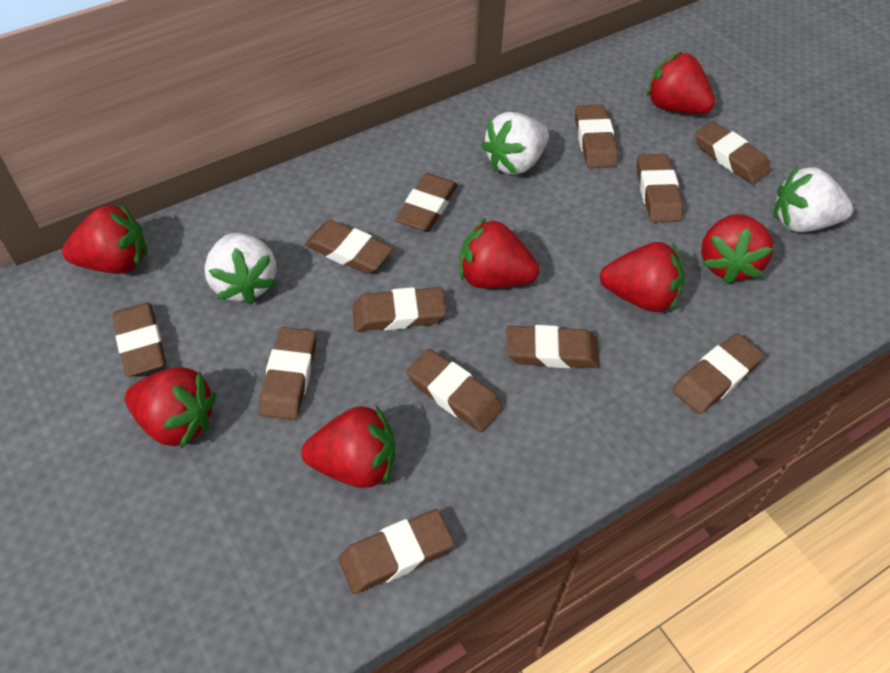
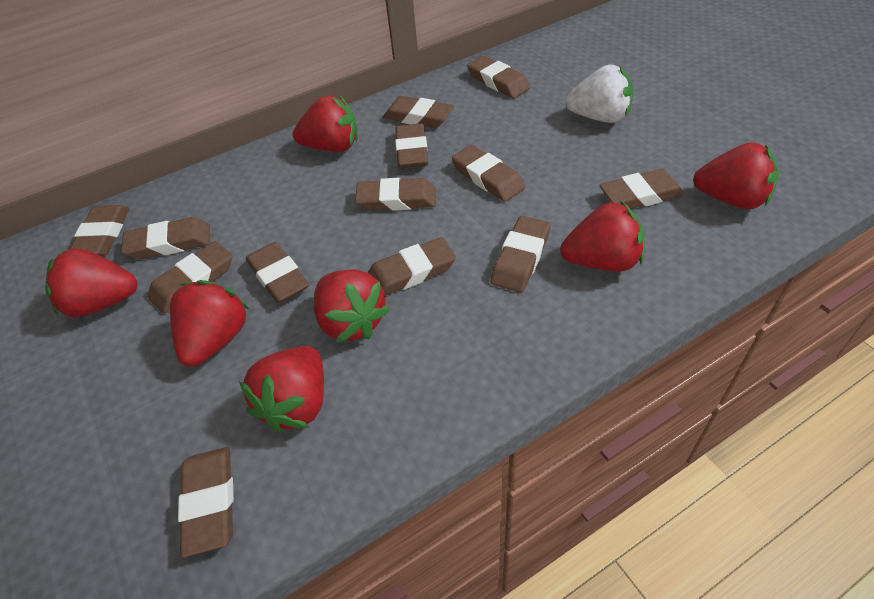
brown eraser: [112,303,166,377] [259,327,316,420] [305,220,393,274] [339,509,454,594] [352,287,446,331] [395,173,458,232] [406,349,503,432] [506,325,600,368] [575,104,618,168] [637,154,683,223] [673,333,765,414] [695,121,771,184] = 12 -> [70,205,129,256] [121,217,210,260] [148,241,233,314] [178,447,234,558] [246,242,309,303] [355,178,436,211] [367,237,456,296] [383,96,454,128] [395,123,428,168] [452,145,525,202] [467,56,530,98] [491,216,551,293] [599,169,685,209] = 13
white strawberry: [204,233,277,305] [481,112,549,175] [774,166,853,232] = 3 -> [566,64,633,123] = 1

